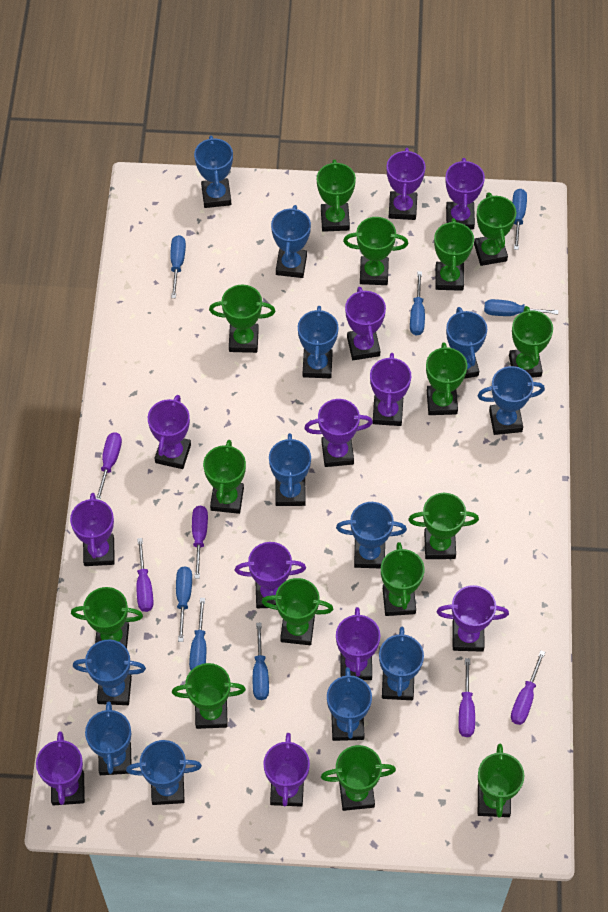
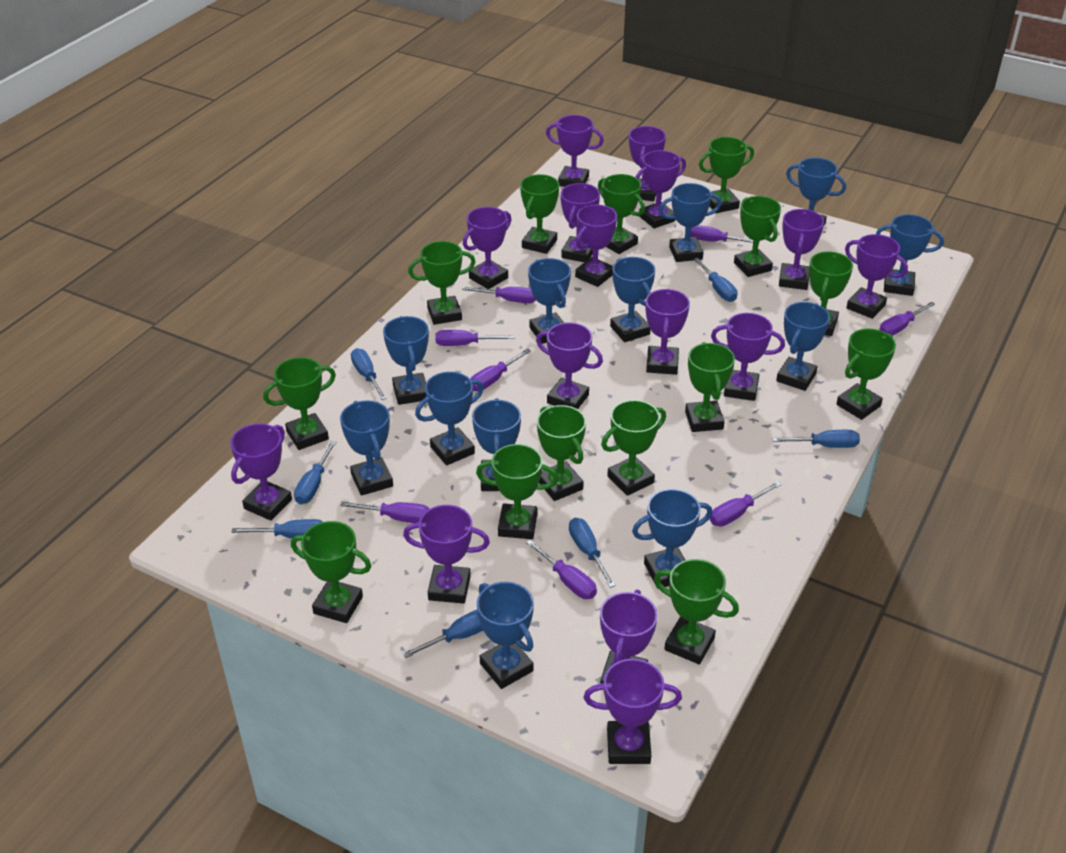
green trophy: [71,587,143,648] [172,663,246,729] [203,440,246,514] [209,284,275,353] [262,578,333,645] [317,159,356,232] [321,745,396,811] [343,217,408,285] [381,542,424,616] [408,493,479,559] [426,342,467,415] [434,218,474,291] [474,193,516,266] [478,744,524,818] [509,306,553,378] = 15 -> [263,357,336,450] [291,521,371,623] [408,241,475,325] [476,444,559,539] [520,174,559,254] [537,405,586,501] [598,174,645,254] [601,400,666,496] [654,559,739,664] [685,342,735,432] [699,137,754,213] [734,196,781,277] [809,251,853,336] [836,329,896,420] = 14
purple screwdriver: [96,432,122,500] [136,538,154,612] [192,506,208,579] [458,658,475,737] [511,650,545,725] = 5 -> [340,501,429,523] [435,330,514,346] [462,287,536,303] [470,348,531,391] [526,539,597,599] [690,225,760,243] [710,481,782,526] [879,302,935,336] = 8
purple trophy: [36,731,85,805] [70,493,115,566] [148,395,191,469] [235,542,306,608] [264,733,310,807] [304,399,373,467] [336,607,380,680] [345,287,386,360] [370,353,411,426] [387,148,426,220] [436,585,509,652] [445,158,485,230] = 12 -> [230,424,292,521] [403,505,490,604] [463,207,512,289] [536,322,603,409] [546,115,604,187] [561,183,600,262] [575,205,617,287] [583,659,682,764] [600,590,658,684] [629,126,666,201] [636,150,686,228] [645,289,690,375] [711,313,785,401] [779,209,824,290] [845,234,908,319] = 15

